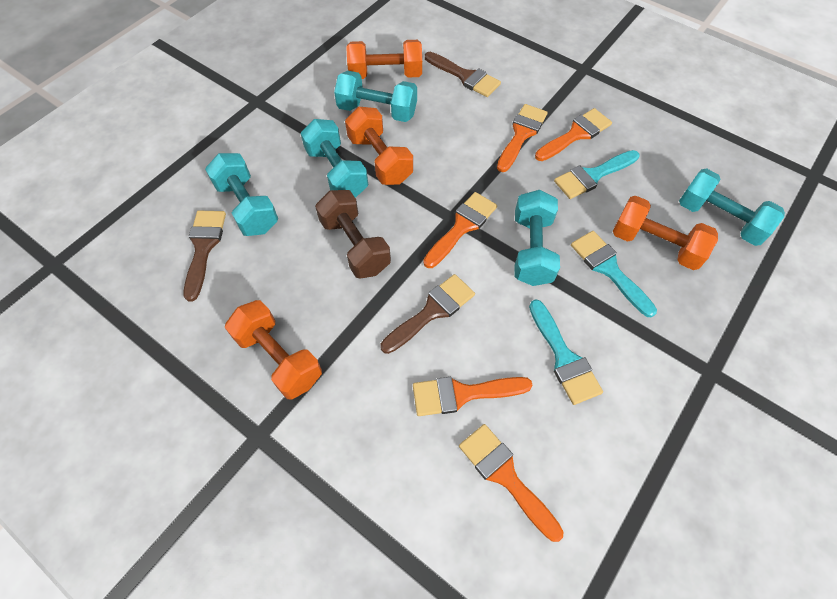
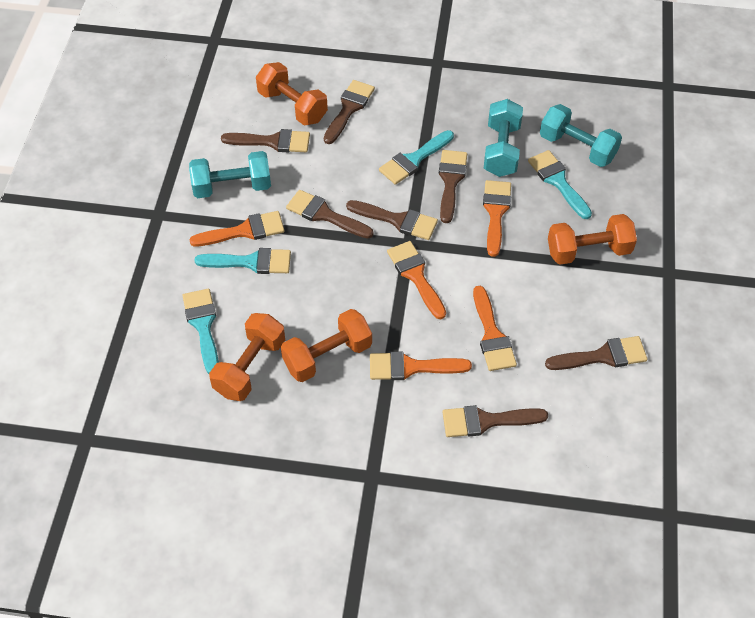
brown brush: [183,211,226,302] [381,274,475,354] [425,52,501,97] = 3 -> [221,129,310,152] [286,190,374,239] [324,80,375,144] [346,200,438,240] [439,150,467,223] [442,405,548,437] [545,336,648,370] = 7
brown dumbbell: [315,190,391,279] = 1 -> none = 0
turquoise brush: [529,299,603,405] [554,150,639,199] [571,231,657,318] = 3 -> [182,289,219,374] [194,248,291,274] [379,130,454,185] [528,150,592,219] = 4
turquoise dumbbell: [205,153,278,236] [300,119,368,198] [334,71,417,122] [514,190,560,286] [679,168,785,246] = 5 -> [189,151,271,198] [484,99,523,177] [540,104,622,167] = 3

